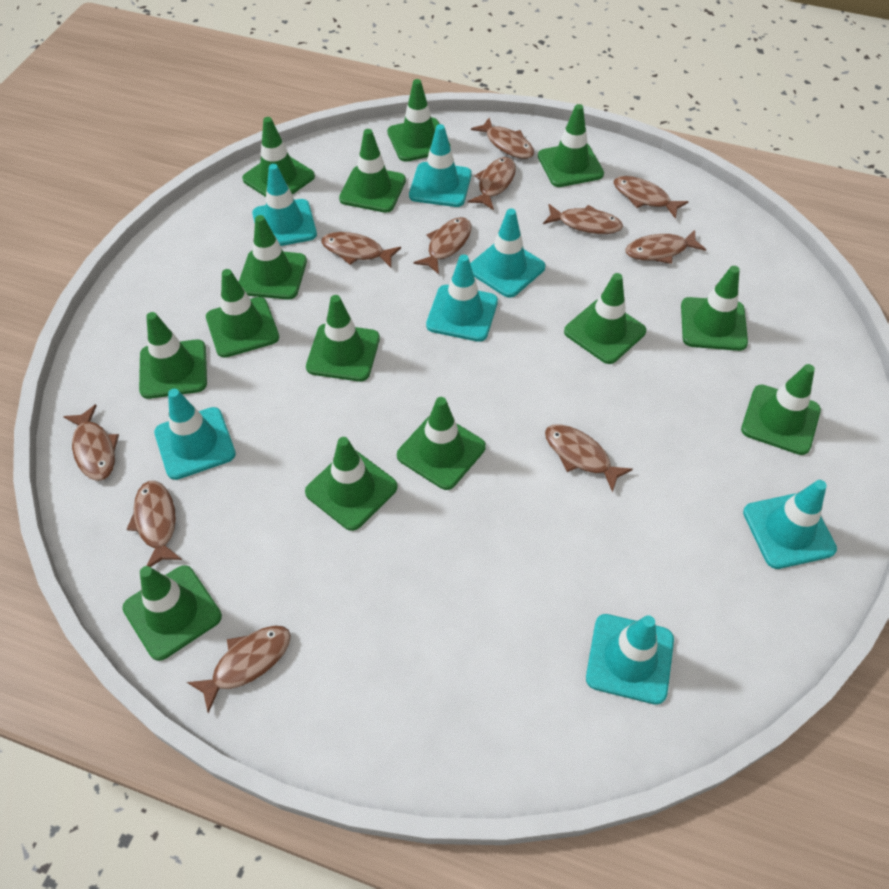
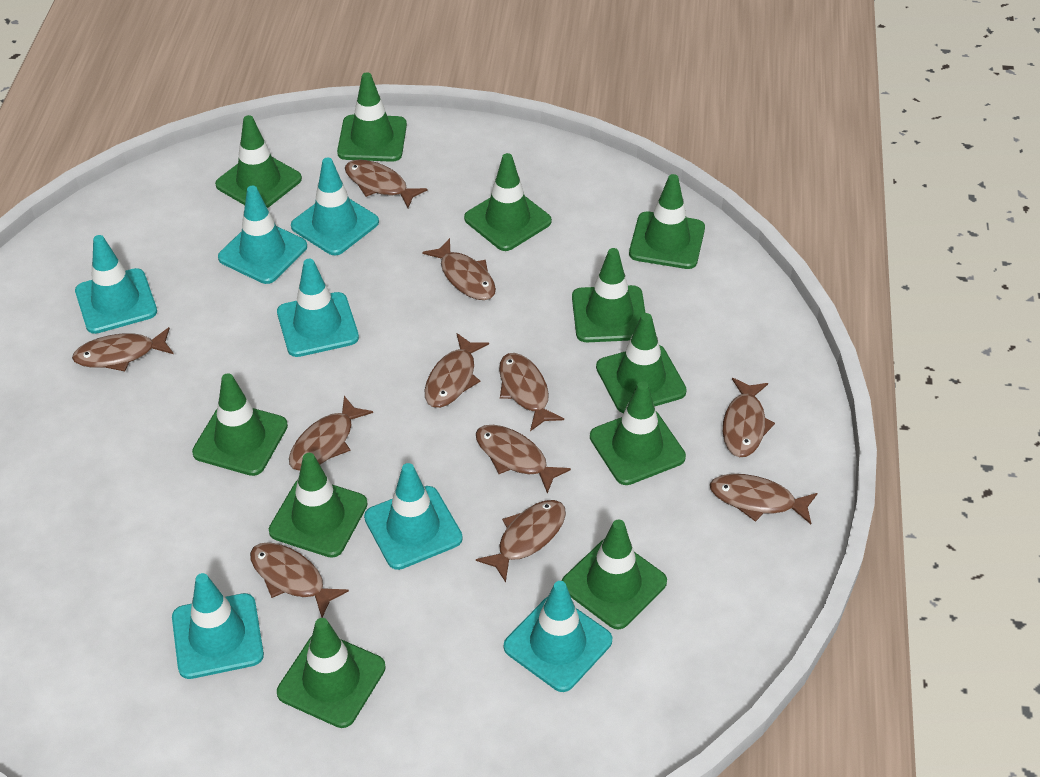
green traffic cone: [122,565,222,661] [139,312,207,399] [206,269,279,358] [239,215,307,300] [242,117,315,197] [305,437,398,531] [306,295,380,381] [339,129,406,213] [387,79,451,162] [397,397,486,490] [538,104,604,187] [564,273,646,364] [681,266,748,351] [741,364,821,455] = 14 -> [192,373,288,476] [215,115,302,208] [269,453,368,558] [277,618,386,728] [337,72,407,162] [464,153,552,251] [562,520,667,629] [572,248,645,342] [590,381,686,485] [596,313,687,413] [629,174,705,269] = 11

